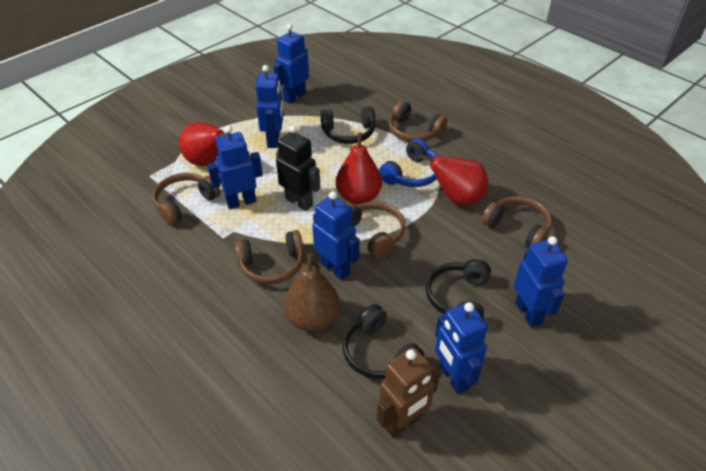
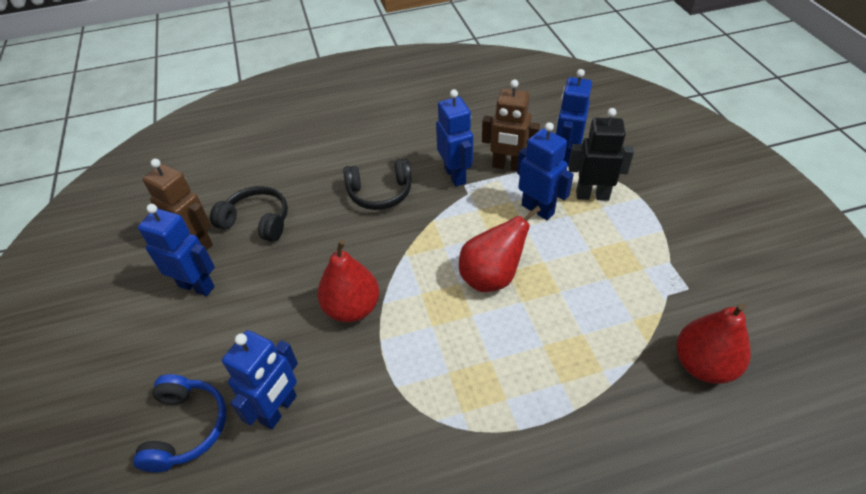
black headphones: [321,107,375,144] [342,304,424,379] [426,259,491,319] = 3 -> [210,186,288,242] [343,159,412,210] = 2
blue robot: [207,125,263,209] [255,65,284,148] [273,24,309,104] [312,191,360,280] [435,302,488,394] [514,236,568,327] = 6 -> [138,204,215,296] [222,330,298,430] [436,89,473,187] [517,122,574,220] [556,69,592,166] = 5
brown headphones: [152,173,221,225] [235,230,304,284] [347,202,405,258] [389,101,448,142] [482,196,552,248] = 5 -> none = 0
brown pear: [284,253,340,331] = 1 -> none = 0
brown robot: [377,347,440,437] = 1 -> [143,159,213,250] [482,79,540,172] = 2

